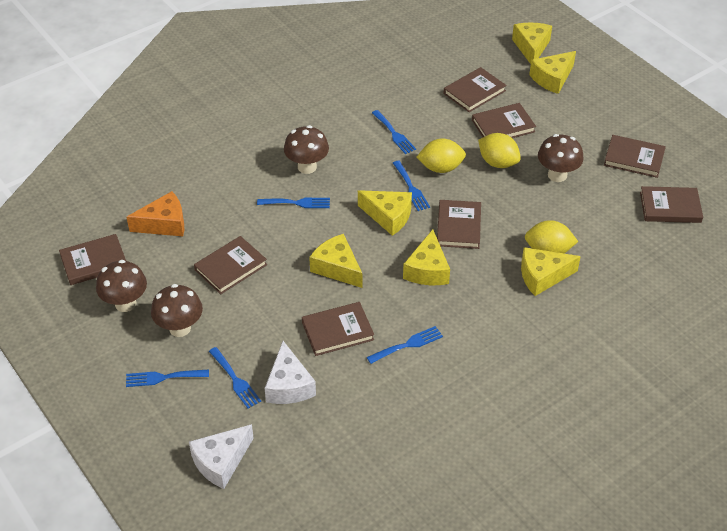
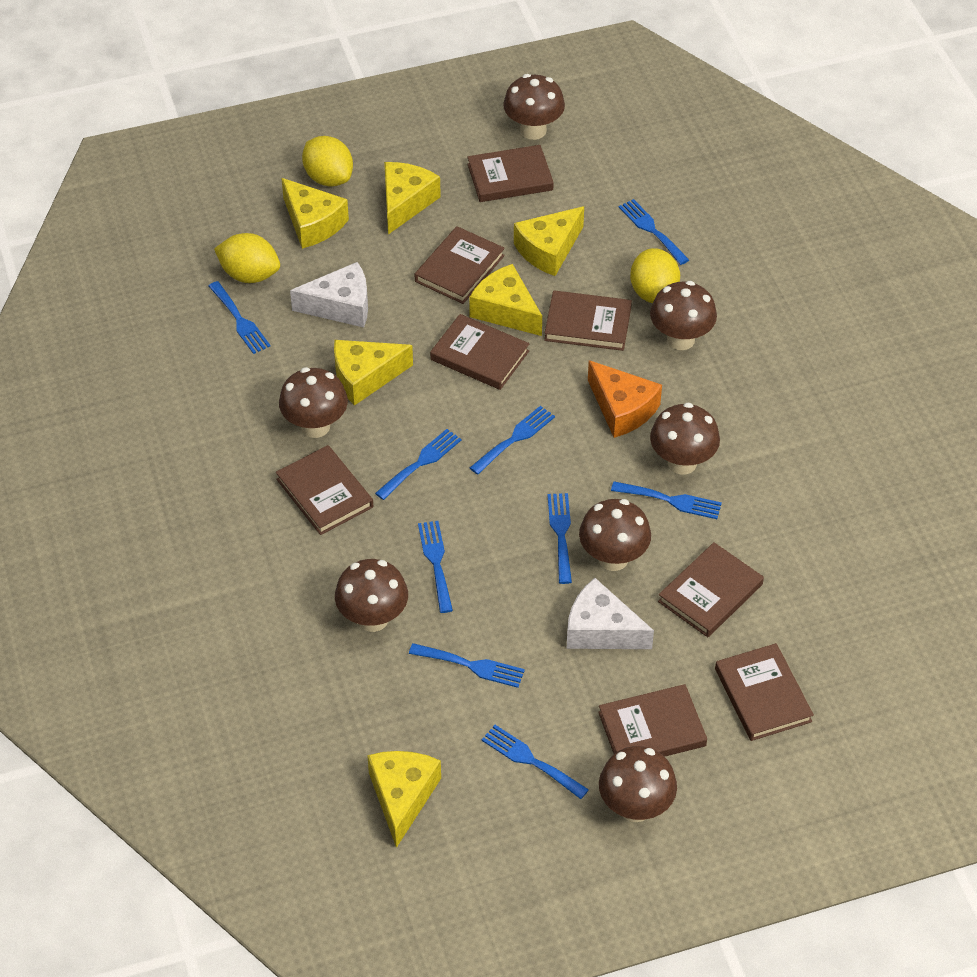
blue fork: [126,369,209,387] [209,347,261,409] [257,198,330,208] [367,326,443,364] [372,110,416,154] [393,161,430,211] = 6 -> [209,281,270,354] [375,429,462,500] [409,643,525,688] [418,521,453,613] [470,406,555,475] [482,725,589,799] [548,493,572,584] [611,481,722,519] [619,199,689,265] = 9
brown mushroom: [96,260,147,312] [151,284,203,337] [284,125,329,174] [538,134,584,182] = 4 -> [279,367,348,438] [335,559,408,632] [503,74,565,140] [579,499,651,571] [599,746,677,822] [650,281,717,350] [650,403,720,474] = 7

